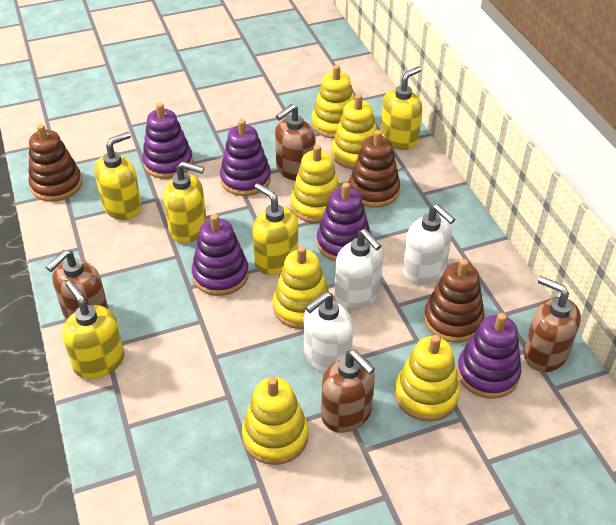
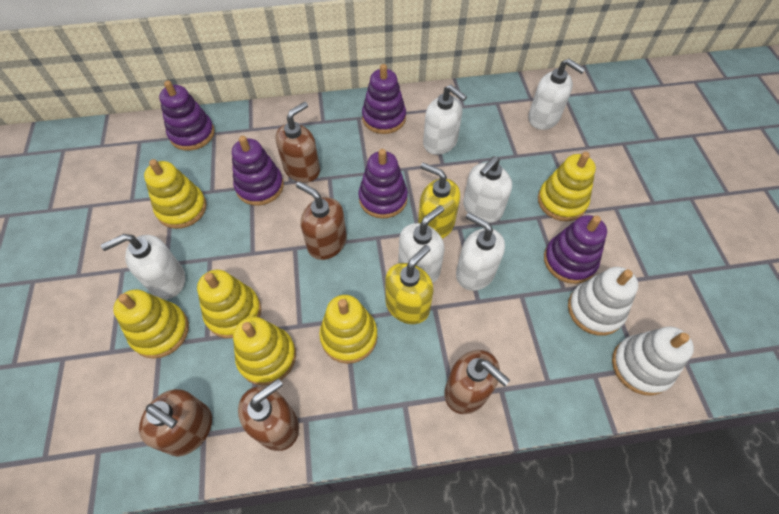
brown soap dispenser: [46,250,109,321] [275,104,315,181] [321,350,375,433] [523,276,581,372] = 4 -> [139,389,212,457] [238,379,299,451] [275,102,320,183] [296,181,347,260] [444,350,510,414] = 5
brown stacking toy: [28,124,82,201] [349,130,400,208] [424,259,485,343] = 3 -> none = 0
white soap dispenser: [304,292,353,373] [335,229,383,309] [403,204,455,284] = 3 -> [101,234,185,299] [398,205,444,283] [423,85,467,155] [456,213,505,291] [463,156,512,223] [528,59,586,130] = 6
white stacking toy: none = 0 -> [568,267,638,336] [612,327,694,396] = 2
yellow soap dispenser: [62,281,125,379] [94,132,142,220] [163,161,207,243] [252,183,298,275] [380,66,422,150] = 5 -> [385,245,433,324] [418,163,460,239] = 2

